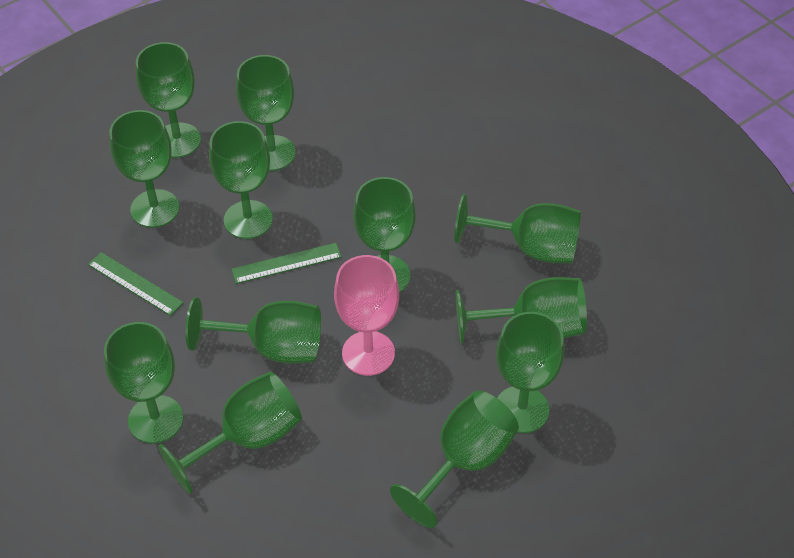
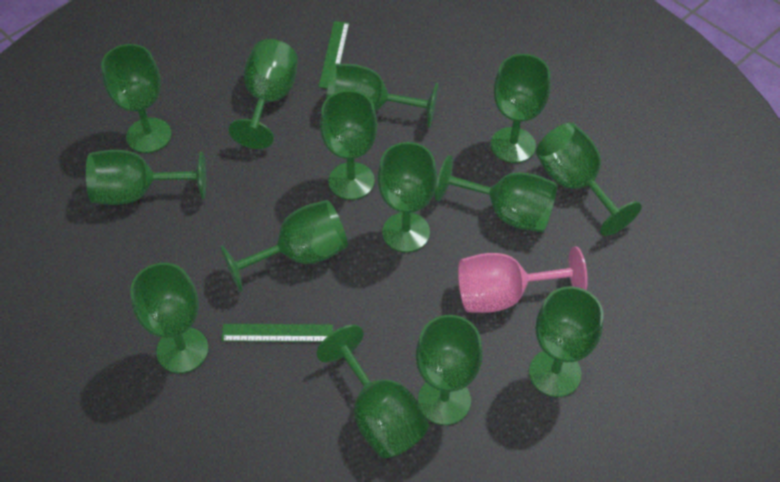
green goblet: [104,322,183,443] [109,110,179,228] [136,42,201,158] [158,372,302,494] [185,297,321,364] [209,121,273,239] [236,55,296,171] [353,177,416,293] [390,391,519,528] [454,194,581,263] [456,277,587,343] [496,312,564,433] = 12 -> [86,150,206,205] [101,44,172,153] [130,263,208,373] [220,200,348,292] [228,39,298,149] [316,325,429,458] [320,90,378,200] [326,63,438,128] [378,142,437,252] [416,315,483,425] [435,155,557,232] [491,54,550,163] [529,286,603,397] [536,123,642,236] = 14

